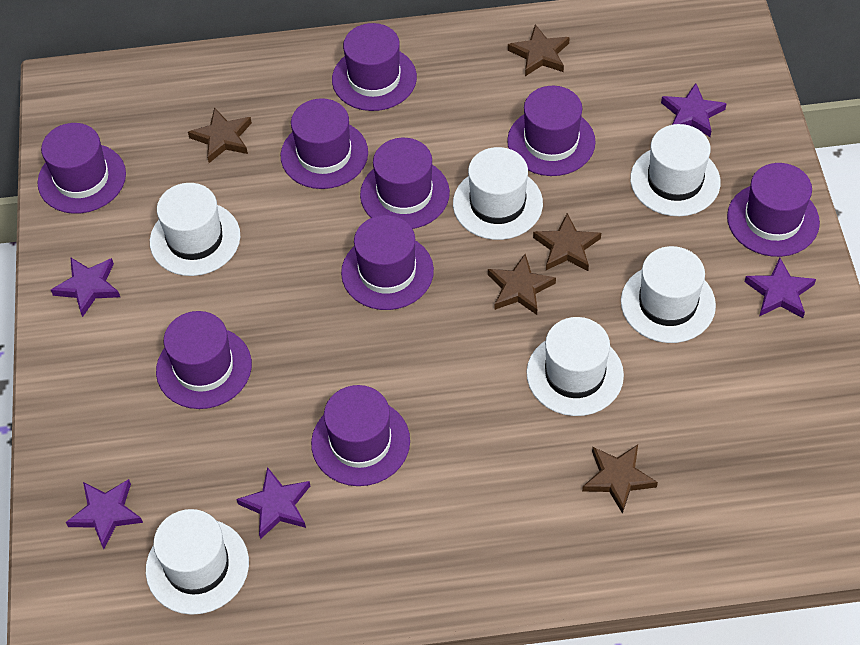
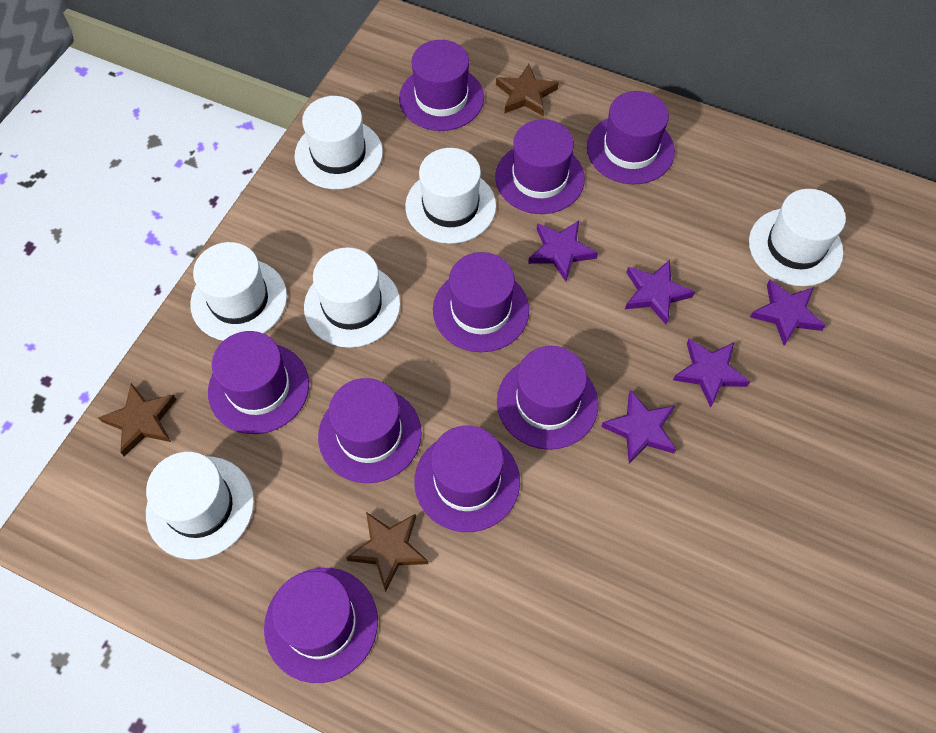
brown star: [188,107,252,163] [488,254,556,315] [508,24,570,76] [533,213,601,271] [582,445,658,514] = 5 -> [98,383,177,457] [346,512,428,592] [496,64,558,116] = 3

